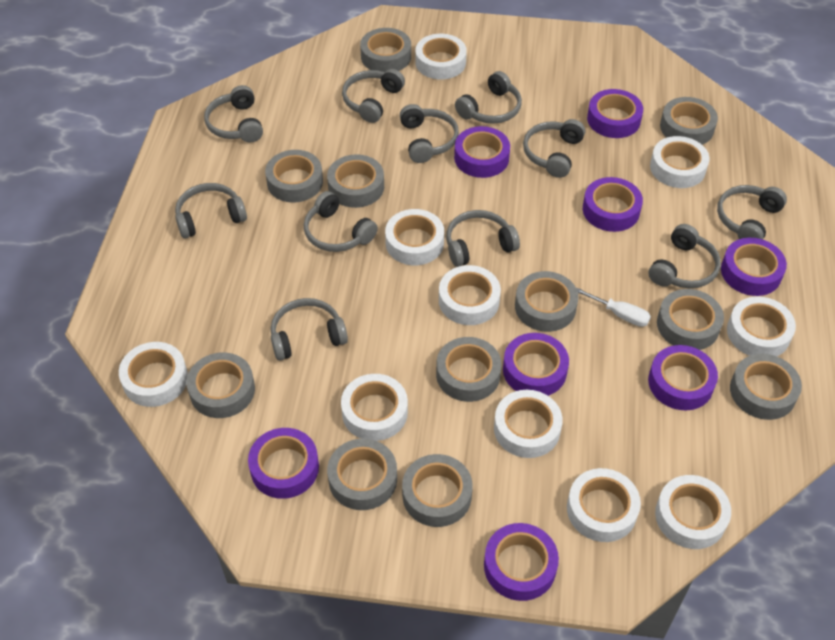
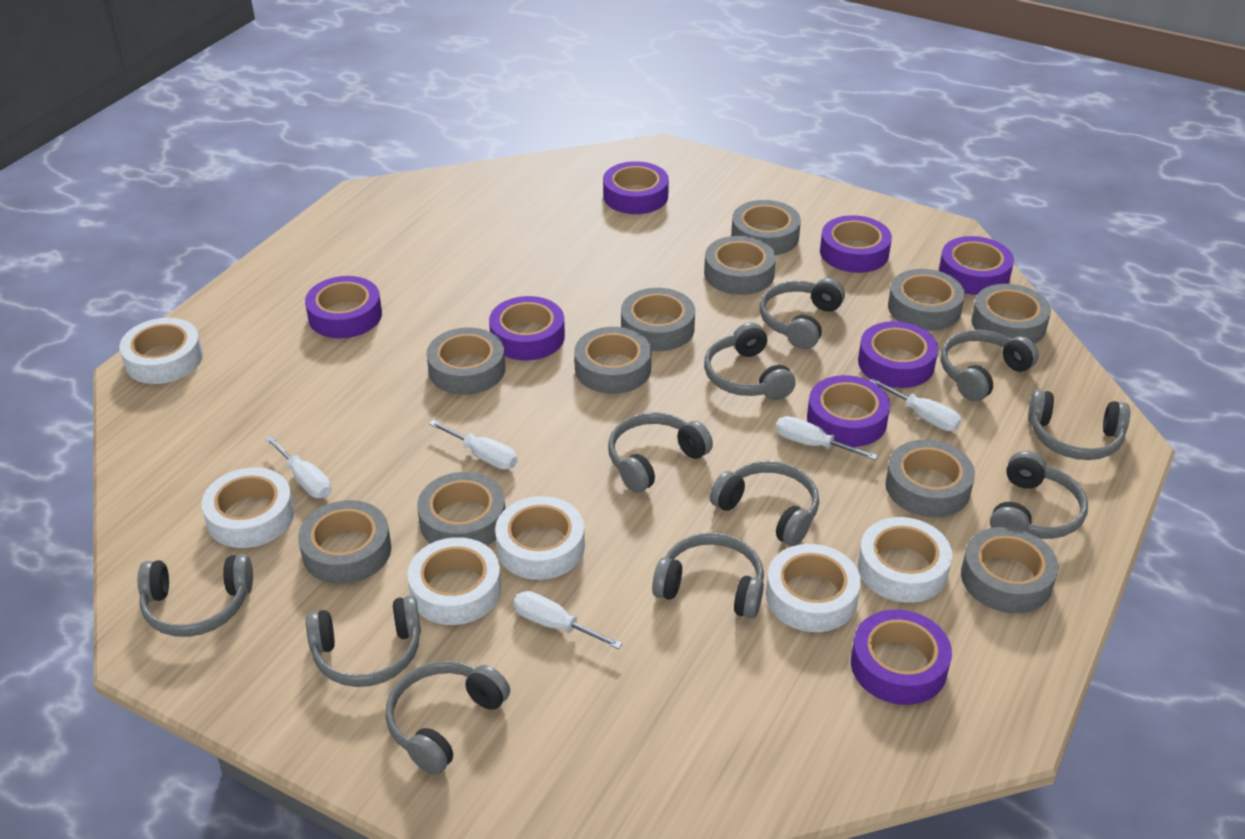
white screwdriver: [576,288,651,327] = 1 -> [265,435,331,498] [429,420,517,469] [513,591,622,649] [776,416,878,460] [870,378,962,431] = 5
white tape: [119,342,188,407] [341,374,408,441] [385,209,444,265] [415,34,467,80] [439,265,501,325] [494,390,563,458] [567,468,641,542] [650,136,709,188] [655,475,731,549] [727,296,796,356] = 10 -> [119,318,203,384] [202,467,295,548] [407,537,501,625] [495,496,585,580] [766,544,861,632] [858,517,952,603] = 6

